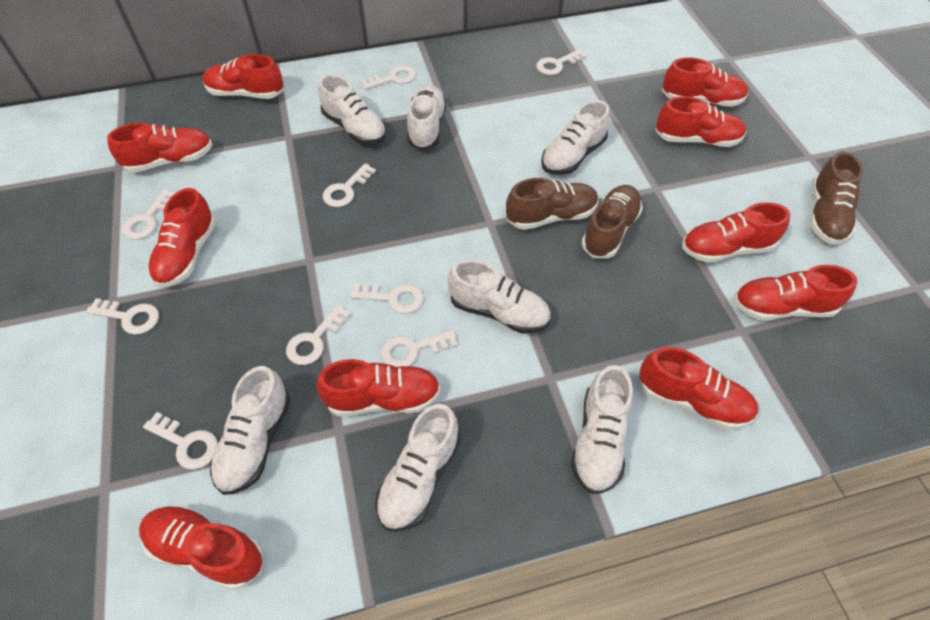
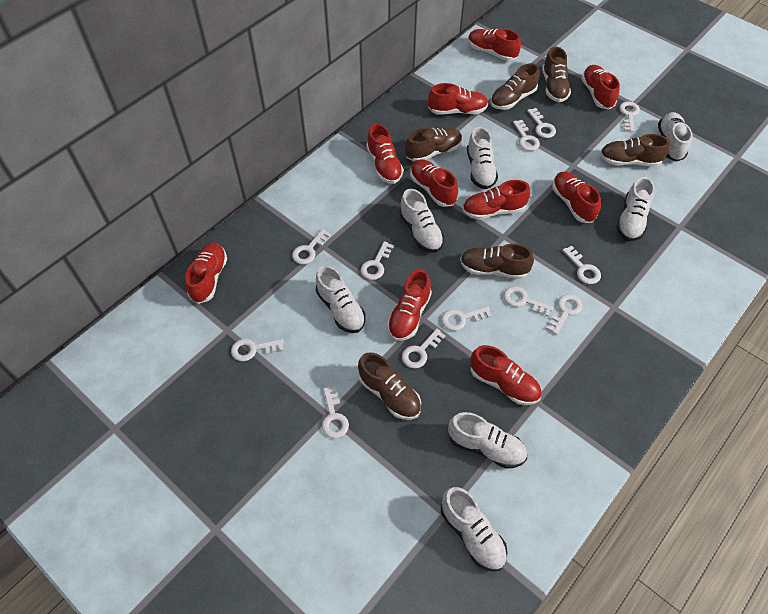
brown shoe: [506,178,598,230] [581,185,643,258] [810,152,863,244] = 3 -> [358,352,421,420] [405,127,462,162] [460,244,534,279] [490,63,540,110] [542,47,571,102] [600,134,670,166] = 6
white key: [86,298,159,335] [122,190,175,240] [143,412,218,470] [286,305,351,365] [323,163,376,207] [350,283,424,314] [360,66,416,90] [381,330,458,367] [536,49,587,75] = 9 -> [231,339,284,361] [292,229,331,264] [322,387,349,438] [361,241,394,280] [402,329,445,368] [441,306,492,331] [503,286,553,316] [513,120,540,151] [527,108,556,138] [547,294,582,335] [562,246,601,284] [619,102,640,132] = 12

